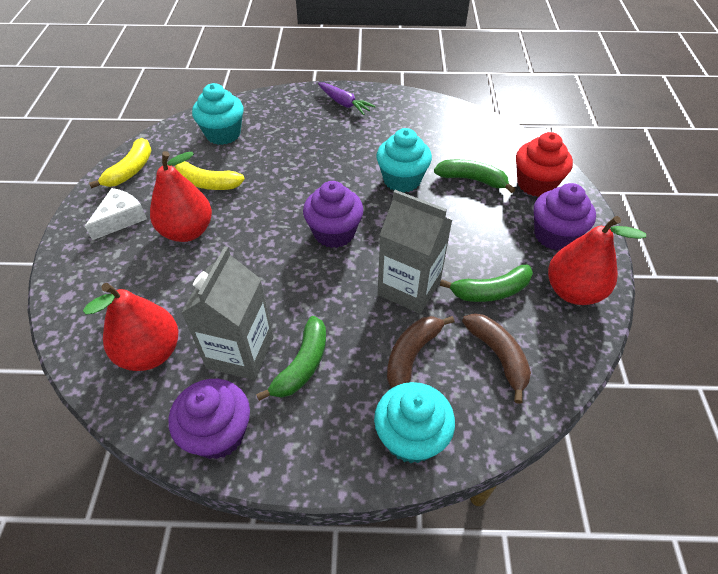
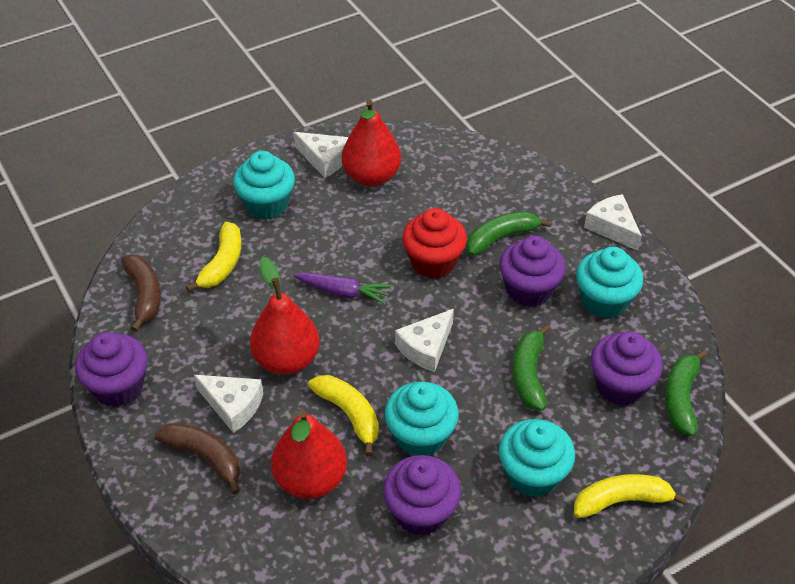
grey carton: [181,246,274,380] [378,190,453,314] = 2 -> none = 0
purple cupcake: [169,379,250,459] [303,181,364,248] [534,183,596,251] = 3 -> [75,332,147,407] [383,455,461,536] [499,236,566,307] [591,331,663,406] = 4
turquoise cupcake: [192,83,244,145] [374,382,455,463] [376,128,432,192] = 3 -> [233,151,295,219] [385,382,459,456] [499,419,575,498] [576,247,643,319] = 4
white cheese: [85,188,147,240] = 1 -> [194,375,263,433] [294,132,349,178] [395,309,454,372] [584,194,642,251] = 4
yellow banana: [89,138,151,188] [174,161,245,190] = 2 -> [186,222,242,292] [308,375,379,456] [574,474,688,518] = 3

